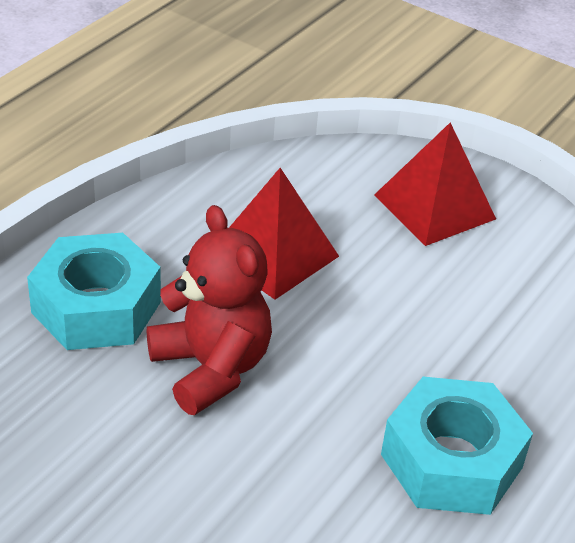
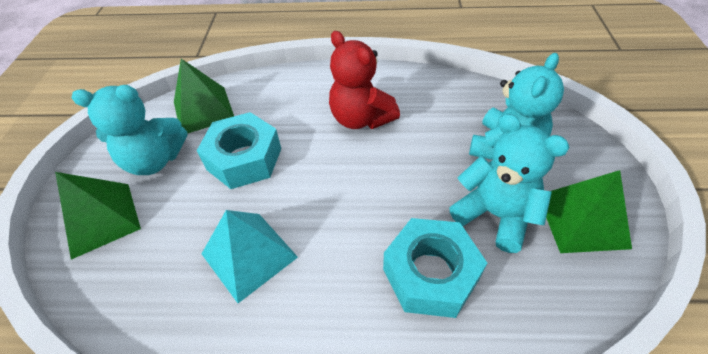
green pyramid: none = 0 -> [55,172,141,260] [174,59,234,134] [546,170,632,253] = 3
red pyramid: [229,168,339,300] [374,122,496,246] = 2 -> none = 0
turquoise pyramid: none = 0 -> [202,210,298,303] = 1
turquoise teddy bear: none = 0 -> [72,85,188,175] [449,114,569,253] [469,53,564,160] = 3

